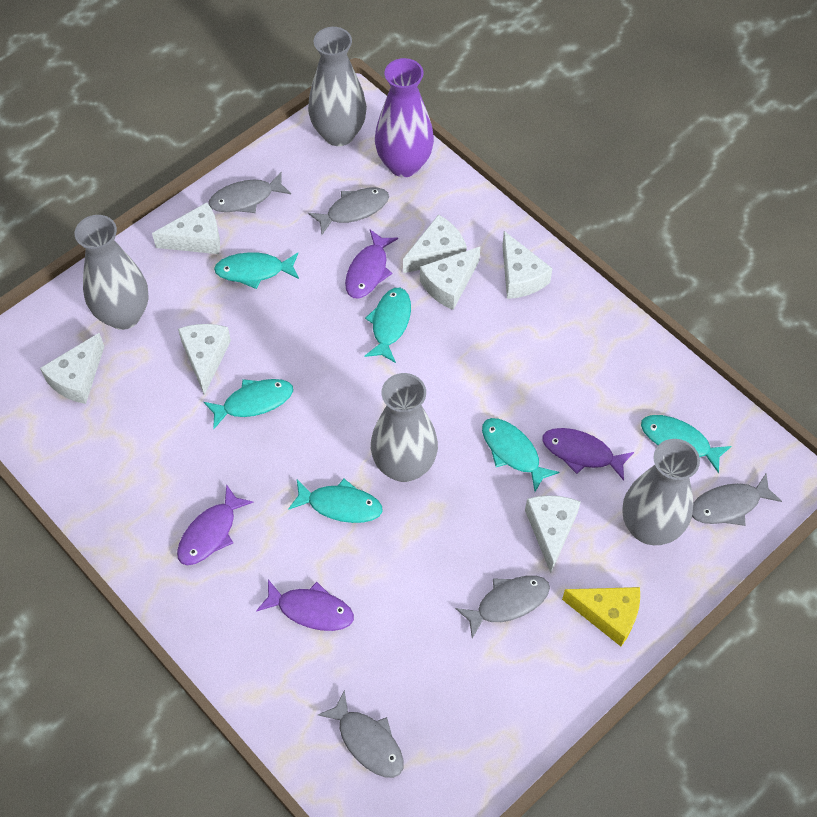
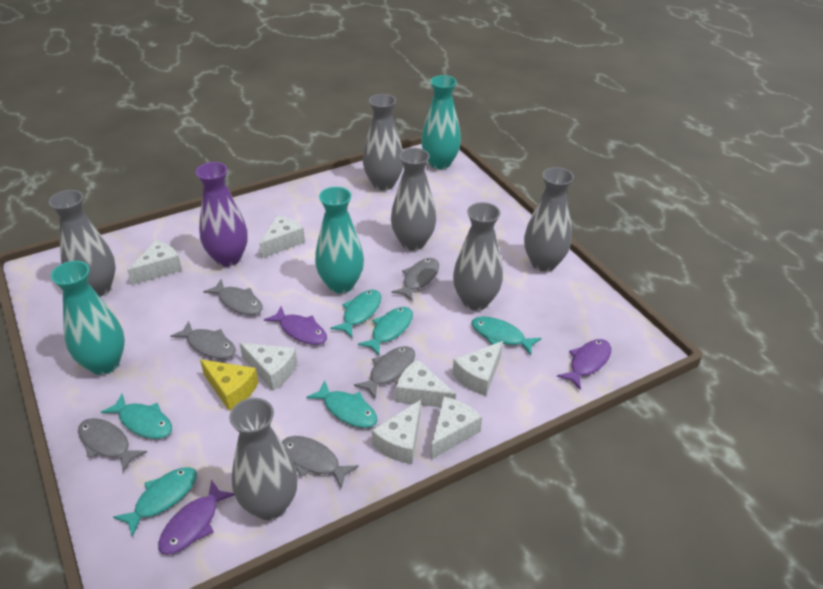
grey fish: [209,171,291,213] [308,187,389,235] [318,690,404,778] [455,575,550,638] [692,473,782,526] = 5 -> [78,418,147,472] [170,321,236,359] [203,279,263,315] [282,436,359,488] [354,346,415,398] [391,258,439,302] = 6
grey vase: [75,215,149,330] [308,27,367,146] [371,373,438,482] [622,439,700,545] = 4 -> [49,190,116,297] [229,398,298,520] [363,94,403,190] [391,148,436,251] [453,202,503,310] [524,167,574,272] = 6
purple fish: [177,484,254,565] [256,579,354,631] [345,230,398,298] [542,428,634,481] = 4 -> [158,480,234,555] [264,306,327,345] [557,339,611,390] = 3
turquoise vase: none = 0 -> [51,261,125,375] [315,187,364,294] [421,75,461,169] = 3

